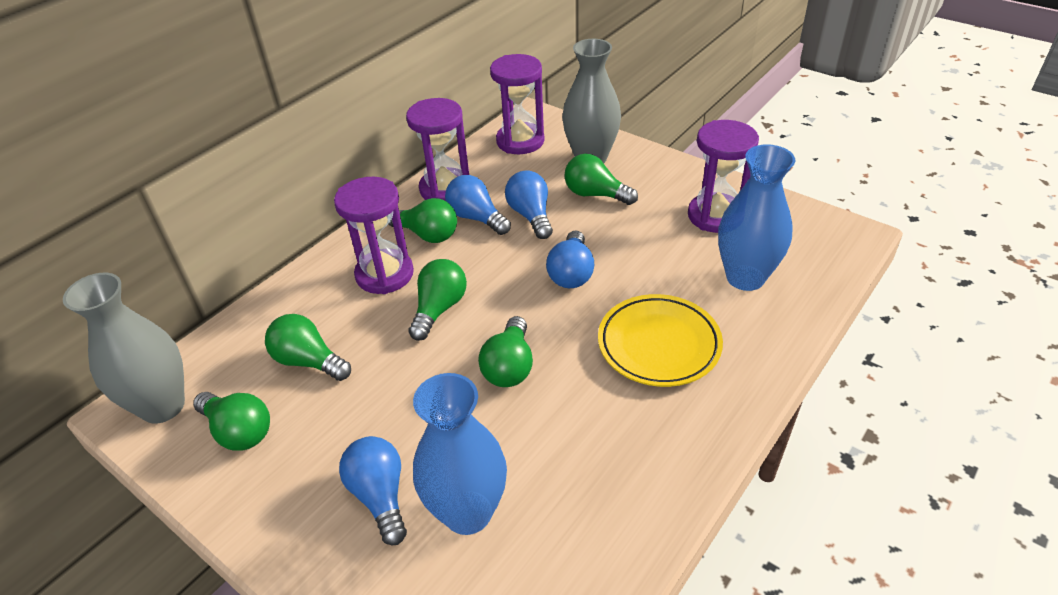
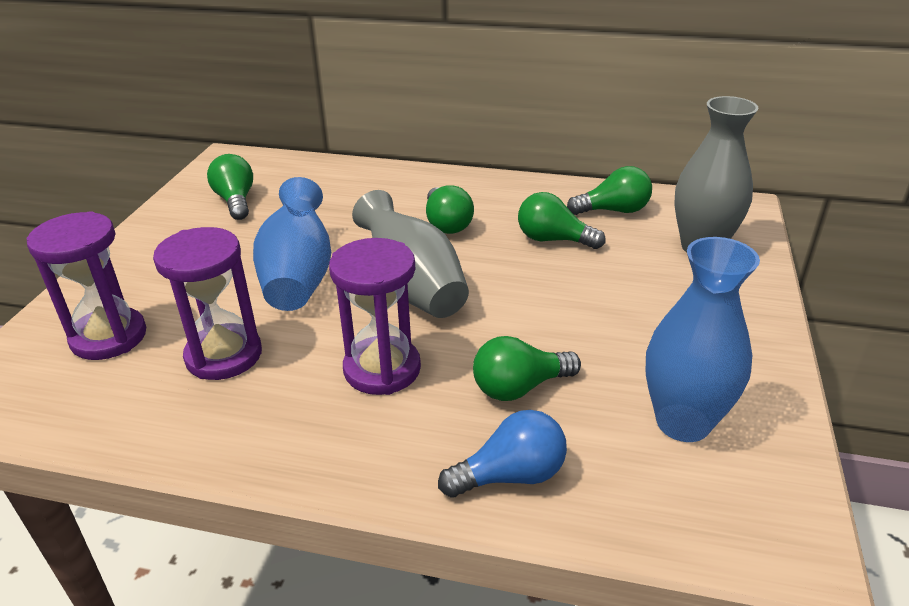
blue light bulb: [339,436,407,545] [445,175,511,235] [505,170,553,239] [546,231,594,288] = 4 -> [438,410,567,498] = 1
green light bulb: [193,392,270,451] [265,314,351,381] [389,198,457,243] [408,259,467,341] [478,316,533,387] [564,154,638,205] = 6 -> [207,154,253,220] [426,185,474,234] [473,336,581,401] [518,192,605,249] [567,166,652,215] = 5
purple hourglass: [334,177,414,294] [406,98,469,201] [490,54,545,154] [688,120,759,233] = 4 -> [26,211,146,360] [153,227,262,380] [329,238,421,395] = 3
yellow plate: [598,294,723,387] = 1 -> none = 0

